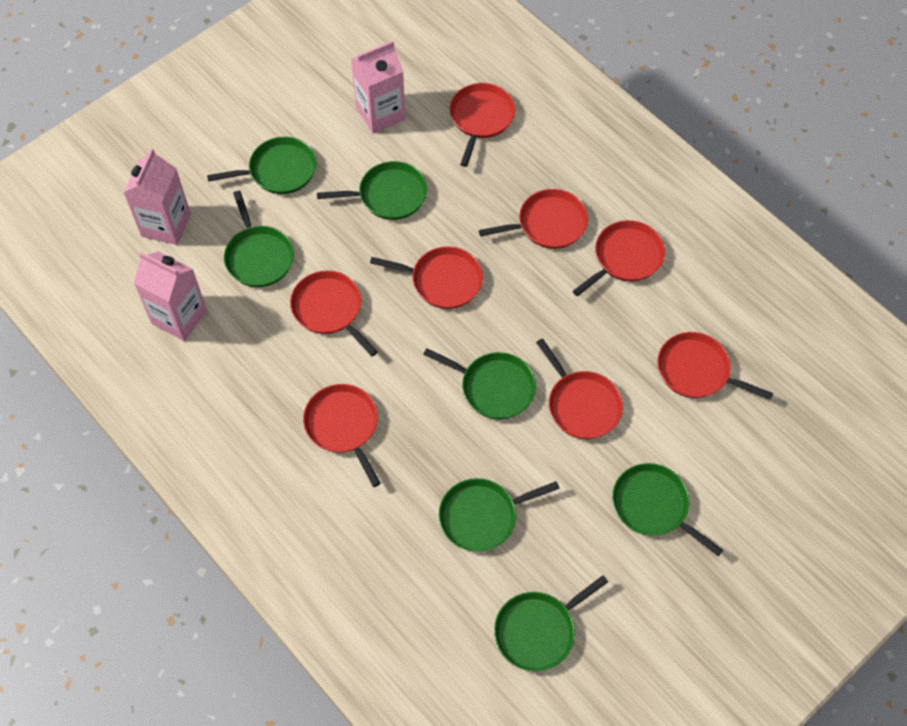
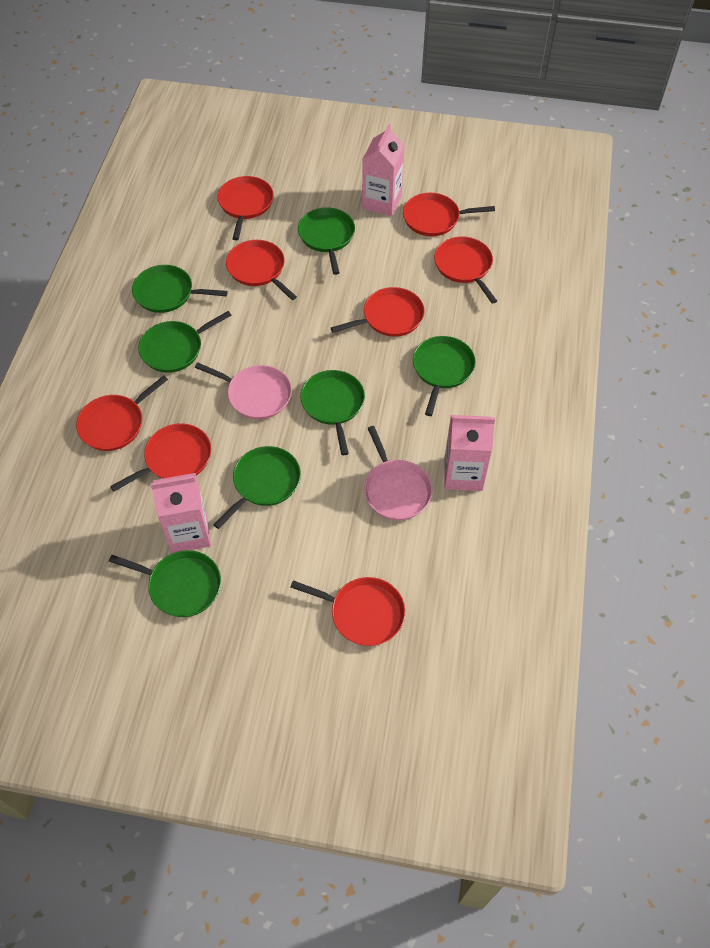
pink pan: none = 0 -> [195,362,292,419] [364,426,432,520] = 2

